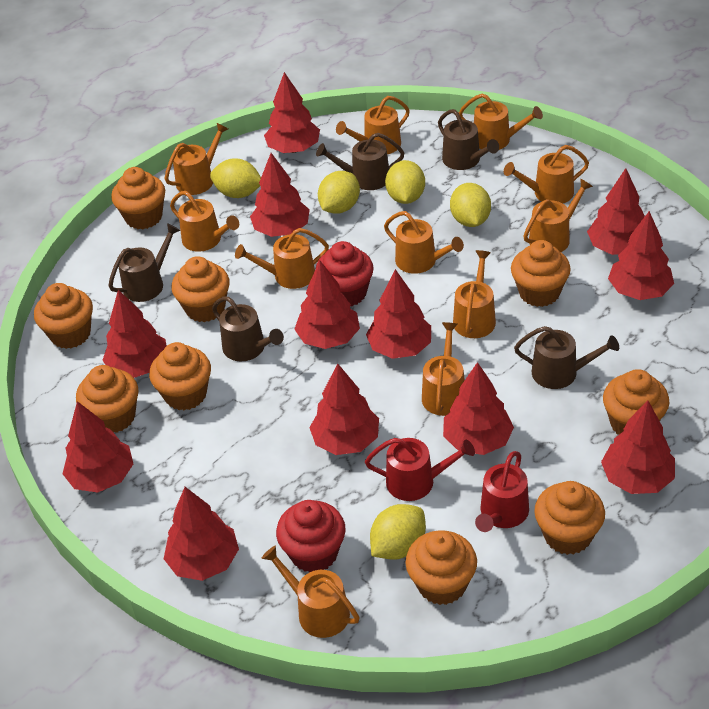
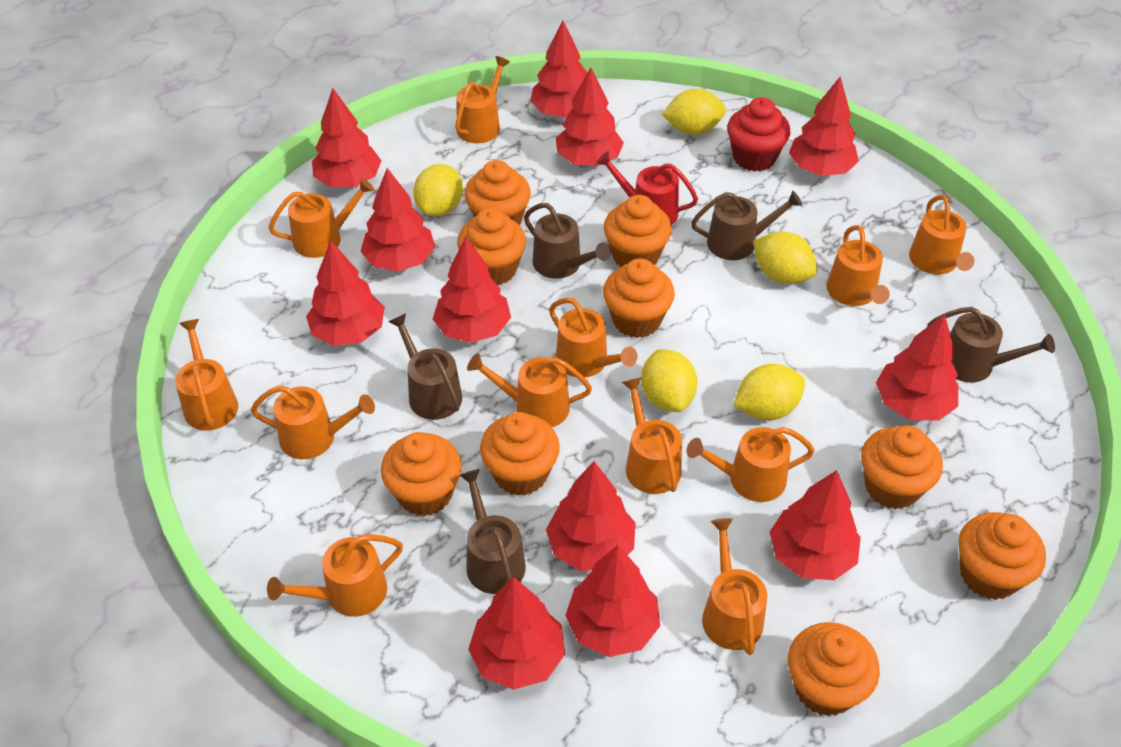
orange watering can: [164,123,228,195] [170,191,239,252] [235,228,329,289] [261,546,359,638] [336,96,410,154] [384,211,464,274] [422,322,465,416] [453,250,496,338] [459,94,543,150] [504,145,589,203] [523,178,593,252] = 11 -> [175,319,238,431] [251,385,375,459] [267,534,403,617] [268,178,374,258] [455,56,510,143] [467,353,592,427] [549,298,637,377] [622,377,682,494] [687,427,815,502] [702,518,767,655] [827,225,890,306] [909,195,974,274] = 12
red cupcake: [276,500,346,573] [316,241,374,307] = 2 -> [727,97,790,172] = 1
red watering can: [365,438,475,501] [475,451,529,532] = 2 -> [596,151,698,225] = 1

